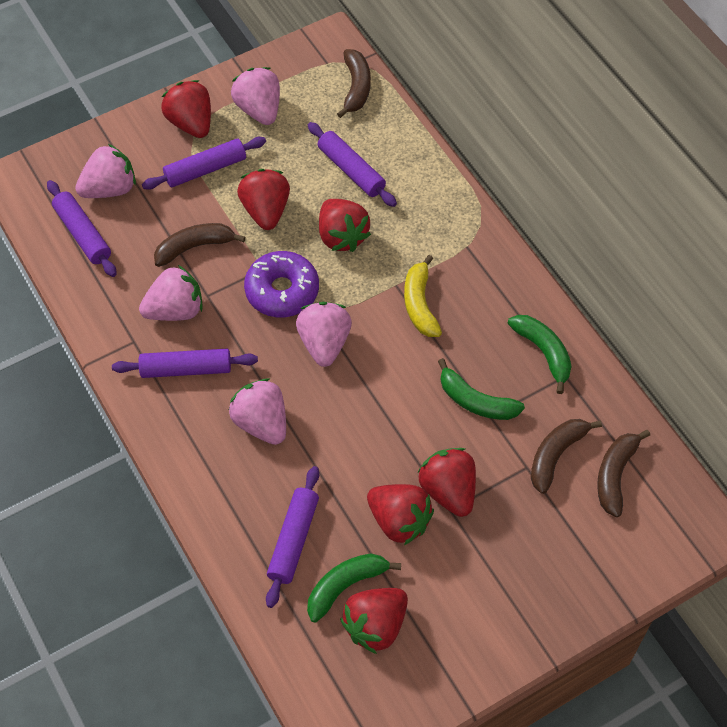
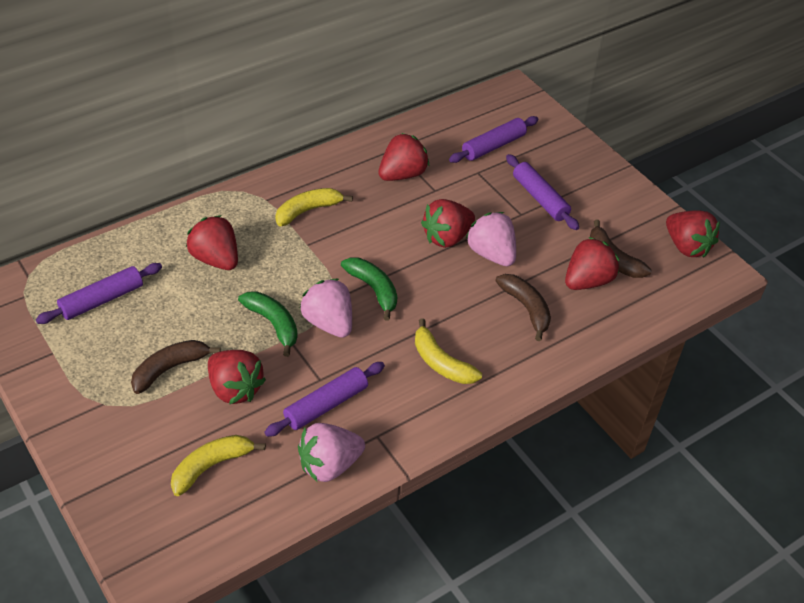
brown banana: [154,223,245,267] [337,49,371,118] [531,419,602,494] [597,430,650,517] = 4 -> [131,340,221,394] [495,274,551,341] [590,220,651,278] = 3
green banana: [307,554,401,623] [438,358,525,420] [507,315,572,394] = 3 -> [238,291,298,357] [341,257,397,321] = 2
pink strawberry: [75,144,136,198] [139,265,203,321] [229,378,286,445] [231,67,280,125] [296,302,352,367] = 5 -> [298,423,365,483] [300,279,352,338] [466,212,516,266] = 3
purple donut: [244,251,319,317] = 1 -> none = 0
purple rolling pin: [47,180,117,277] [112,349,258,378] [142,137,266,190] [266,466,319,608] [308,122,397,207] = 5 -> [36,263,162,324] [264,362,385,437] [449,116,538,163] [506,154,579,230] = 4
yellow banana: [404,255,442,337] = 1 -> [171,435,266,496] [275,188,353,226] [415,318,482,384] = 3

